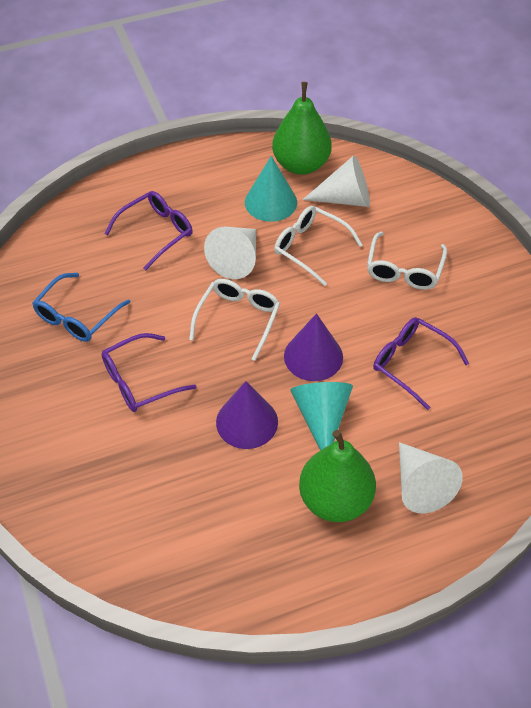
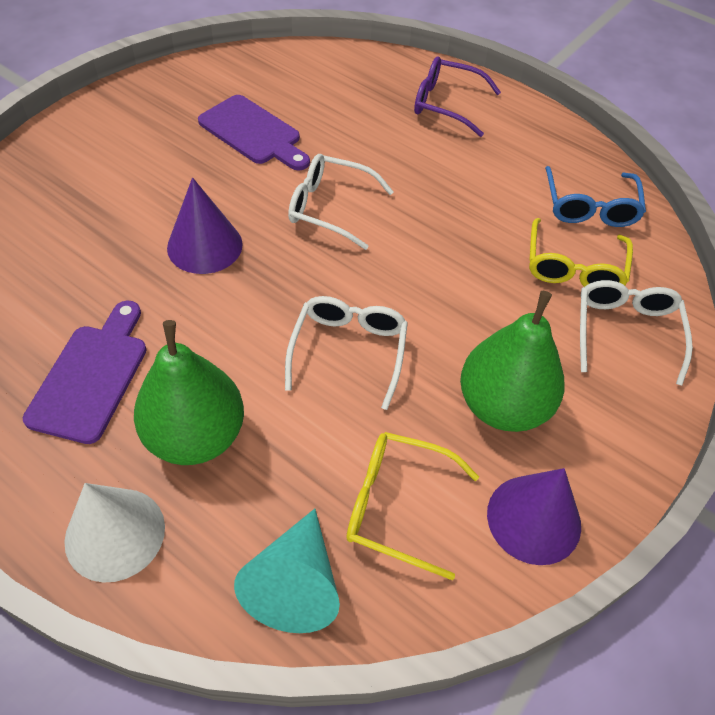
purple cutting board: none = 0 -> [23,300,147,444] [198,95,310,170] = 2
purple glasses: [101,333,197,412] [105,191,193,270] [373,317,469,410] = 3 -> [414,56,501,137] = 1
turquoise cone: [245,156,297,222] [290,382,353,450] = 2 -> [234,509,340,633] = 1
white cone: [204,226,256,279] [302,155,370,207] [399,442,463,514] = 3 -> [64,483,165,583] = 1
yellow glasses: none = 0 -> [346,432,479,580] [529,218,633,287] = 2

